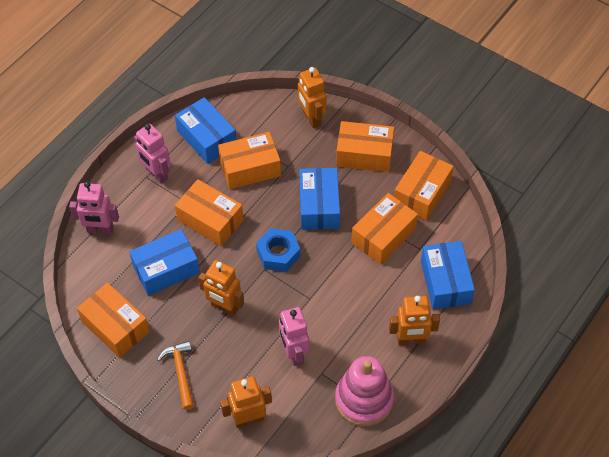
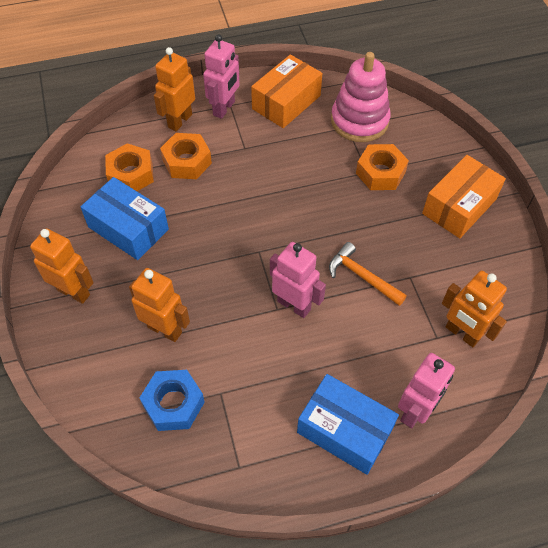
blue box: [129,229,200,296] [175,97,236,164] [299,168,340,230] [421,241,475,309] = 4 -> [81,177,169,260] [297,374,399,475] = 2
orange box: [77,283,150,358] [175,179,244,246] [218,132,281,189] [336,121,394,172] [351,193,418,264] [394,151,454,220] = 6 -> [251,55,322,128] [422,155,506,238] = 2
orange nut: none = 0 -> [105,143,154,191] [160,133,212,179] [356,144,409,190] = 3

